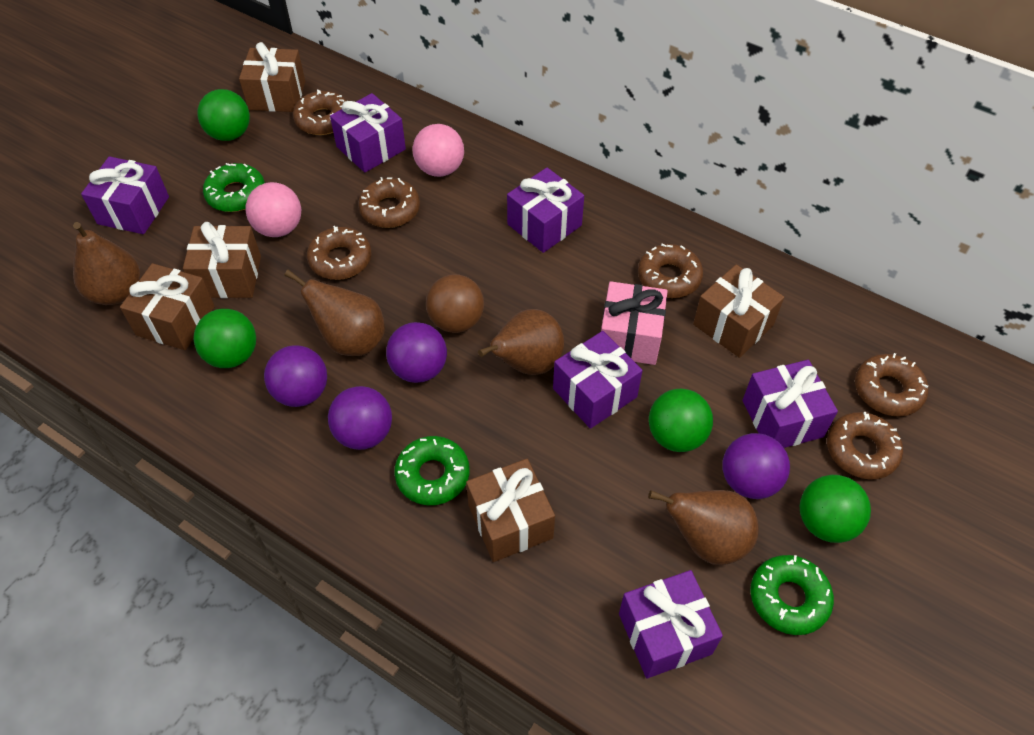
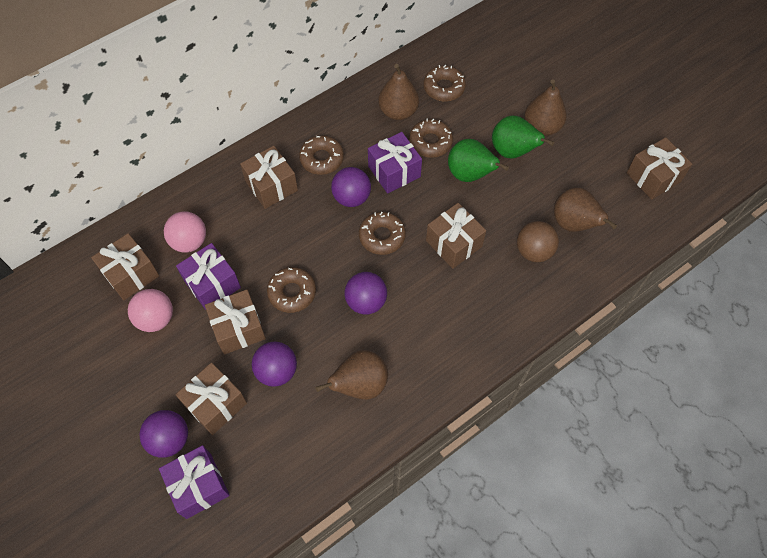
brown donut: [293,90,346,135] [307,226,371,280] [358,177,420,228] [638,244,703,298] [827,412,903,480] [855,353,929,416] = 6 -> [267,267,316,313] [299,135,344,175] [359,212,406,255] [409,119,453,158] [424,65,466,102] = 5
brown gift: [120,263,215,350] [183,222,261,298] [239,42,305,112] [466,459,555,562] [693,264,784,358] = 5 -> [91,233,159,300] [175,363,247,435] [205,289,266,355] [240,146,298,209] [426,203,486,269] [627,137,692,200] = 6
green ball: [193,309,256,368] [197,89,250,141] [649,389,713,452] [800,475,871,543] = 4 -> none = 0
green donut: [203,163,265,212] [394,436,470,505] [750,555,834,635] = 3 -> none = 0
green pear: none = 0 -> [448,139,509,182] [492,116,554,158] = 2
pink gift: [601,281,668,365] = 1 -> none = 0
purple gift: [81,156,169,234] [330,93,406,173] [507,168,584,253] [553,331,643,429] [619,570,723,678] [742,360,838,448] = 6 -> [159,445,230,519] [176,243,241,310] [368,132,422,193] = 3

